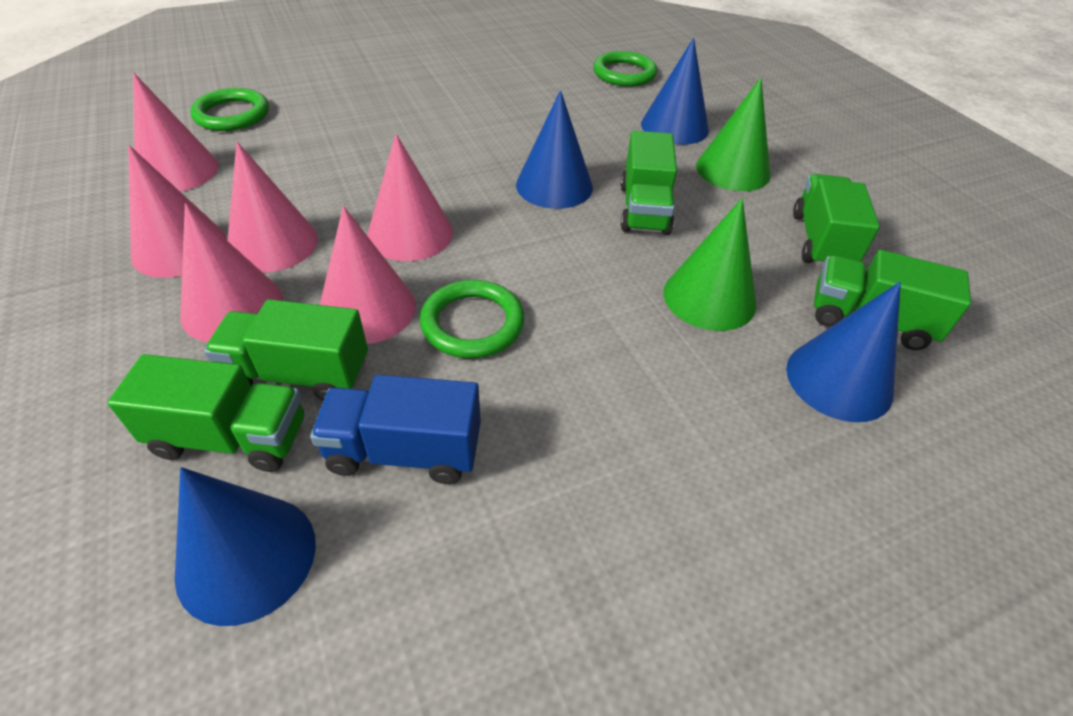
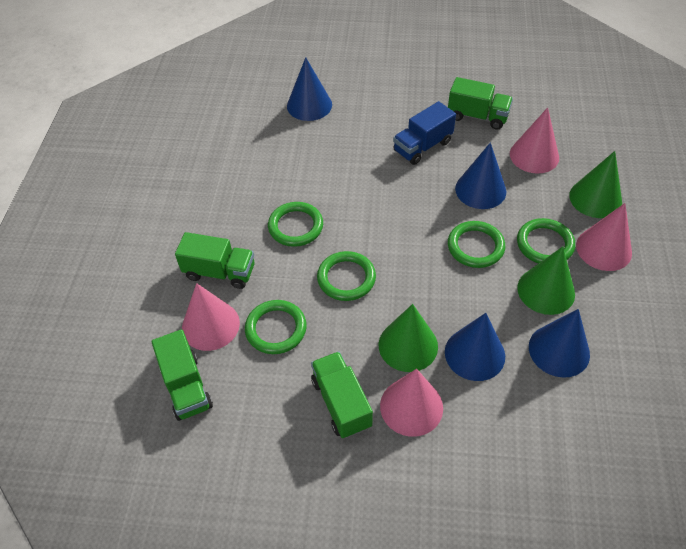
green cone: [664,198,756,331] [696,78,770,191] = 2 -> [379,304,438,372] [517,246,575,315] [569,151,622,218] = 3
green ring: [190,88,269,131] [420,280,525,358] [593,51,657,87] = 3 -> [245,300,307,354] [268,202,323,247] [317,251,376,301] [448,221,505,268] [517,218,575,263] = 5
green truck: [107,354,304,472] [204,299,368,401] [621,131,677,235] [793,174,880,267] [814,250,971,350] = 5 -> [152,329,213,421] [175,232,255,289] [311,352,373,438] [448,77,513,130] = 4
pink cone: [128,145,227,278] [133,72,219,192] [180,203,283,342] [227,142,318,272] [320,206,416,344] [367,134,453,261] = 6 -> [182,283,240,351] [380,369,443,437] [510,107,559,173] [576,203,632,271] = 4

